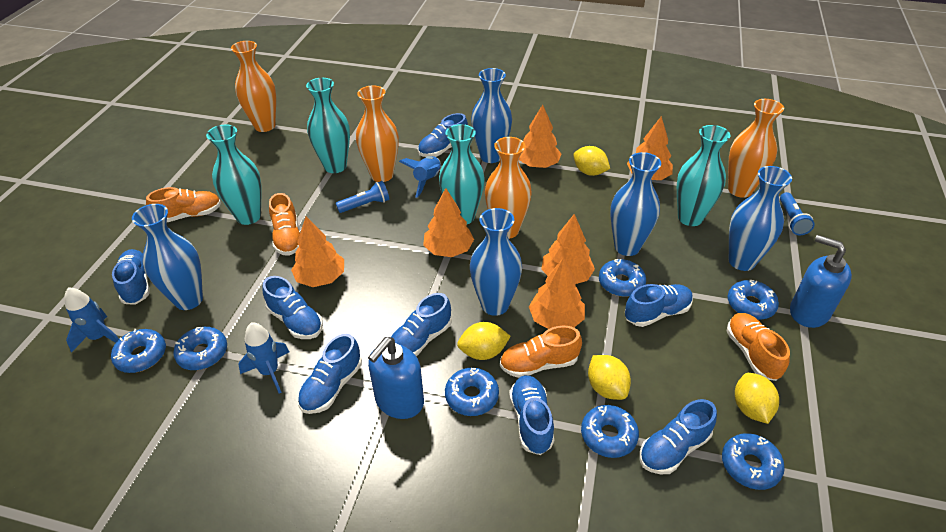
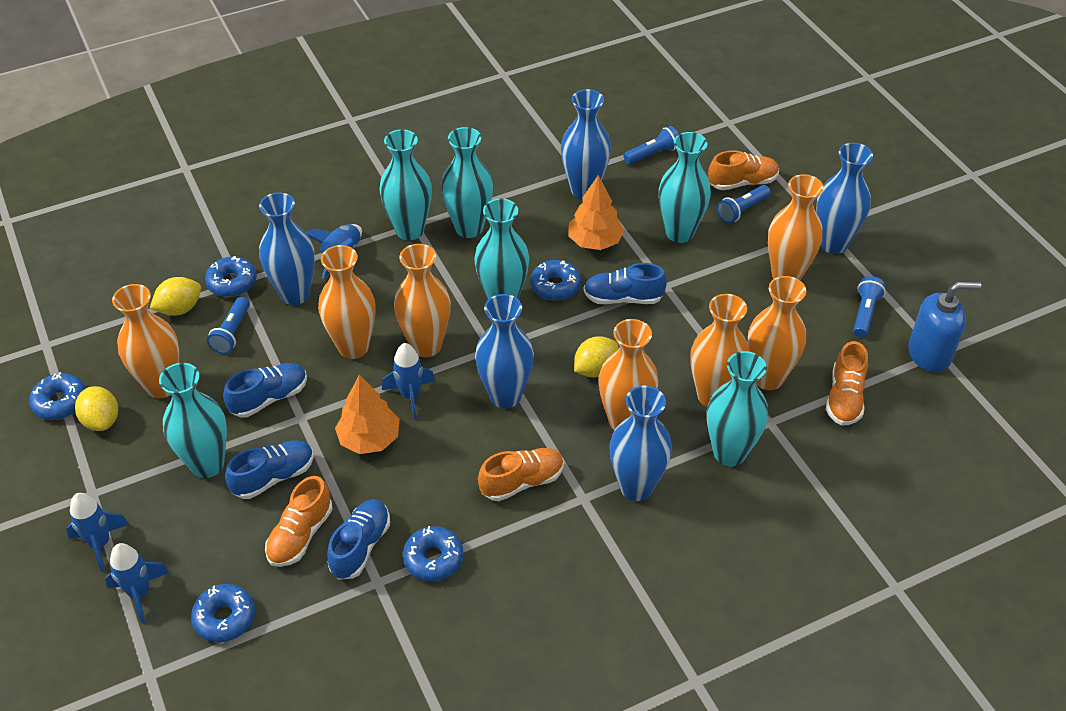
blue donut: [111,329,166,373] [173,327,227,370] [445,368,499,416] [581,405,639,458] [599,259,646,297] [722,433,785,490] [728,280,779,320] = 7 -> [29,372,86,420] [191,584,255,642] [205,256,257,297] [403,526,463,581] [530,260,581,301] = 5
blue flashlight: [336,181,389,213] [780,192,815,235] = 2 -> [207,297,250,354] [623,126,679,164] [717,185,771,223] [853,276,886,337] = 4
blue rocket: [64,287,119,352] [238,322,289,393] [399,156,441,198] = 3 -> [66,493,129,572] [105,543,169,624] [305,224,362,279] [382,343,435,420] = 4
blue shoe: [112,249,150,305] [263,276,323,339] [298,334,362,414] [391,293,452,356] [418,113,468,157] [509,375,554,455] [625,284,693,327] [640,399,717,474] = 8 -> [223,363,307,417] [225,440,314,499] [327,499,390,580] [584,263,667,305] = 4
blue soap dispenser: [368,337,424,419] [790,235,852,328] = 2 -> [908,282,981,372] = 1
orange tree: [291,216,344,287] [423,188,474,257] [519,105,562,168] [529,257,585,329] [541,214,595,284] [627,116,673,180] = 6 -> [335,375,399,454] [568,175,624,250] = 2
orange vase: [231,41,276,132] [356,85,399,182] [485,137,532,239] [728,99,784,198] = 4 -> [112,284,179,398] [318,245,376,359] [394,244,451,357] [599,319,658,430] [691,294,749,407] [748,276,806,390] [768,174,823,281] = 7
turquoise vase: [206,124,262,225] [306,78,350,173] [439,124,485,224] [677,125,730,226] = 4 -> [159,363,227,478] [380,129,432,240] [441,127,493,238] [474,198,529,300] [659,132,711,243] [707,351,768,466] = 6
yellow lemon: [457,322,511,360] [573,146,610,176] [588,355,631,400] [735,373,779,424] = 4 -> [75,386,118,431] [150,277,201,316] [574,336,618,377] = 3

